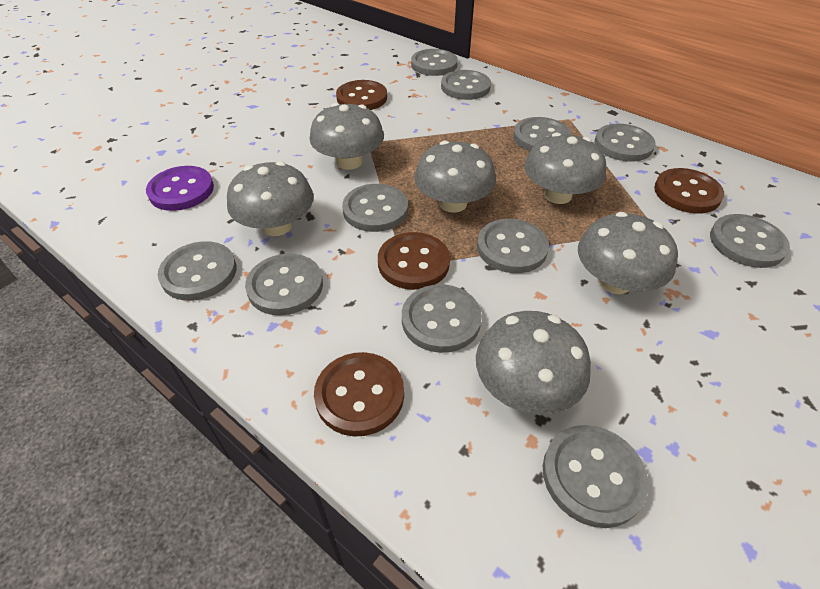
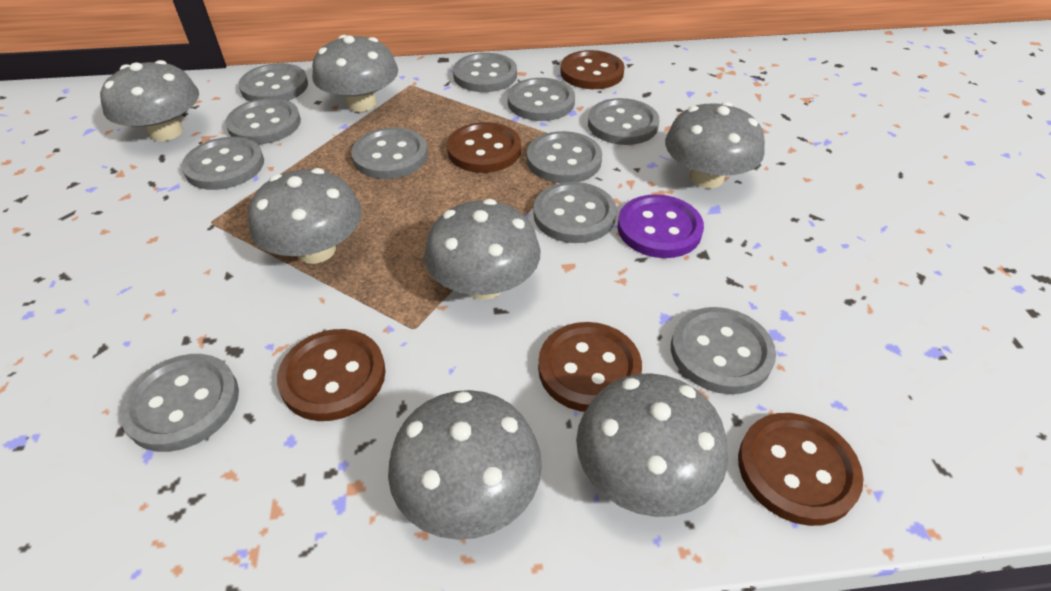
brown button: [314,352,404,437] [336,80,387,110] [378,232,450,290] [654,168,724,214] = 4 -> [277,329,386,421] [447,122,521,173] [538,322,642,412] [560,50,625,89] [738,413,864,526] = 5
grey mushroom: [227,161,314,236] [310,103,384,170] [414,140,496,213] [476,311,591,415] [524,133,606,204] [578,212,678,294] = 6 -> [100,60,199,141] [248,168,362,264] [312,35,398,112] [388,390,542,540] [424,199,540,300] [576,373,728,517] [665,102,765,188] = 7

